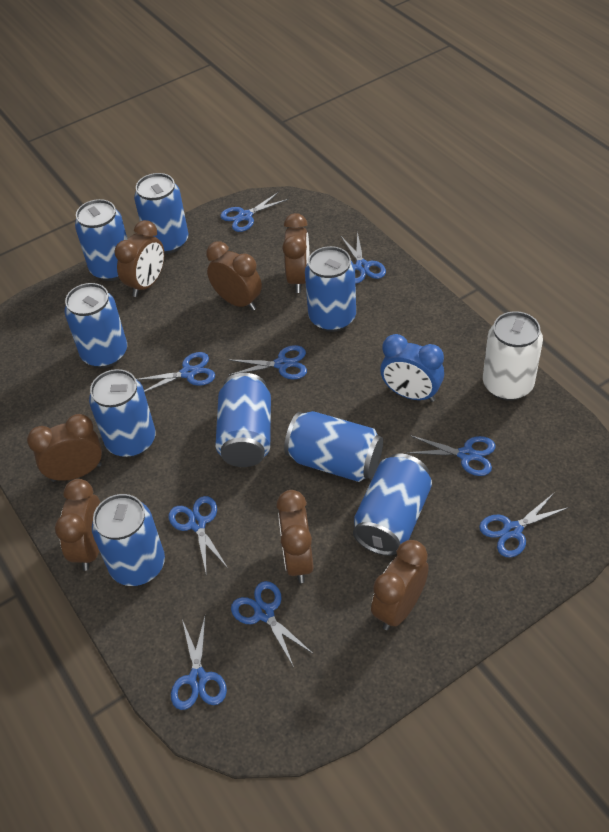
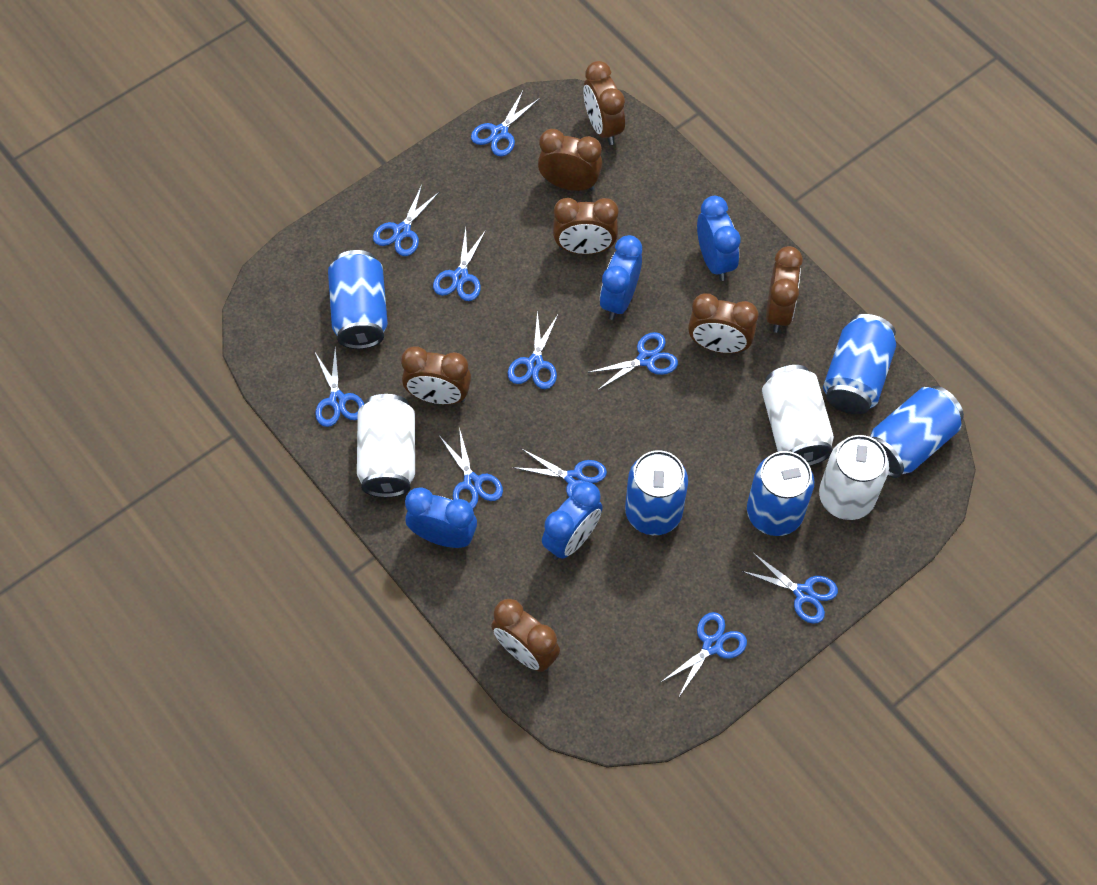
blue can: [64,283,127,368] [75,199,127,281] [89,369,156,458] [92,494,165,586] [134,173,188,254] [215,373,271,467] [284,411,383,482] [305,246,356,332] [353,454,432,556] = 9 -> [328,250,388,349] [625,450,688,535] [747,451,814,536] [823,314,896,414] [870,386,964,478] = 5
blue clock: [380,334,444,402] = 1 -> [405,487,477,548] [542,482,603,560] [600,235,642,320] [697,196,741,281] = 4
blue scissors: [137,352,215,392] [169,496,228,572] [171,617,227,710] [220,192,289,232] [228,345,307,379] [231,581,312,667] [341,231,386,283] [406,435,496,476] [479,493,569,558] = 9 -> [314,347,364,427] [373,185,440,256] [433,228,486,301] [440,427,503,509] [471,91,540,156] [508,311,558,389] [512,448,607,497] [587,332,678,390] [661,612,747,698] [742,552,838,624] = 10
white can: [483,311,543,401] = 1 -> [357,394,415,498] [762,365,834,466] [819,435,889,520] = 3

